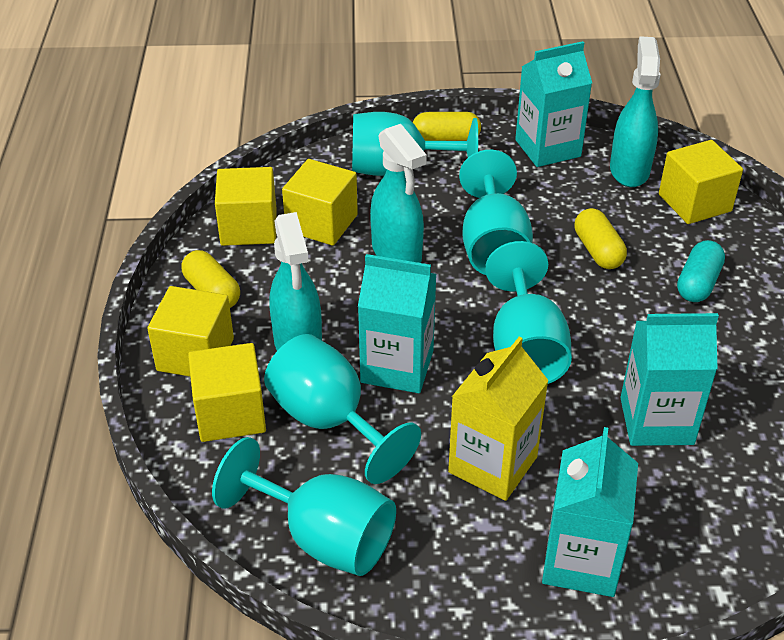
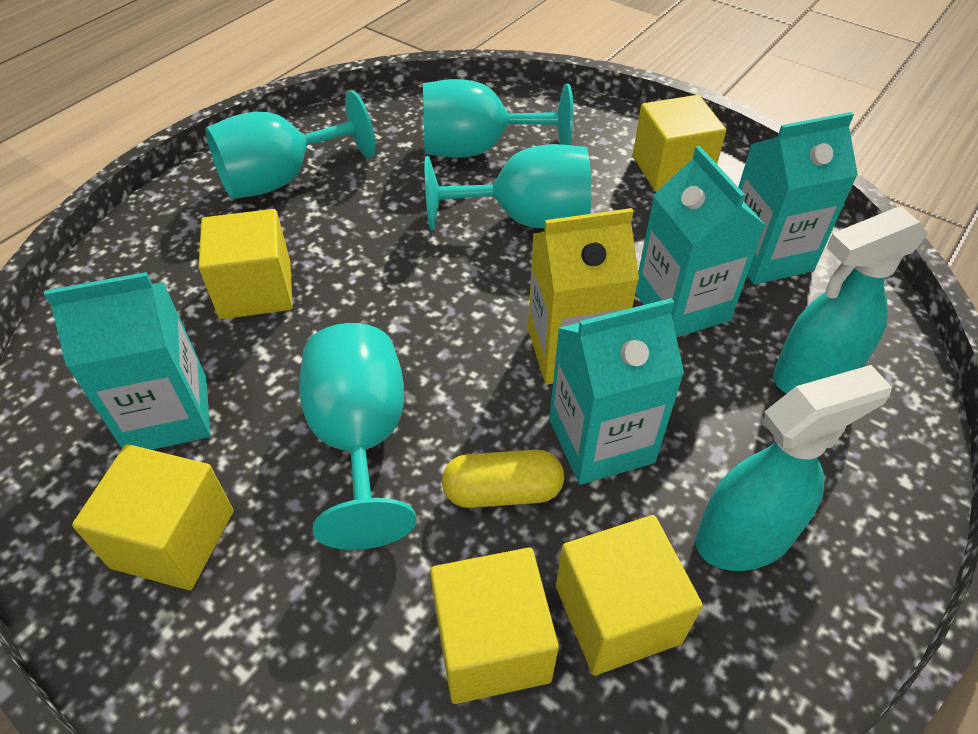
turquoise capsule: [677,240,725,302] = 1 -> none = 0
turquoise goblet: [212,437,396,576] [264,334,421,484] [352,112,478,176] [459,150,533,275] [485,241,572,384] = 5 -> [205,91,375,199] [299,323,417,550] [423,79,573,158] [425,144,591,230] = 4
turquoise spray bottle: [270,212,322,351] [370,124,427,263] [610,36,661,187] = 3 -> [696,365,892,571] [773,206,928,393] = 2
yellow capsule: [181,250,240,308] [413,112,481,141] [575,208,627,269] = 3 -> [442,450,564,508] = 1

